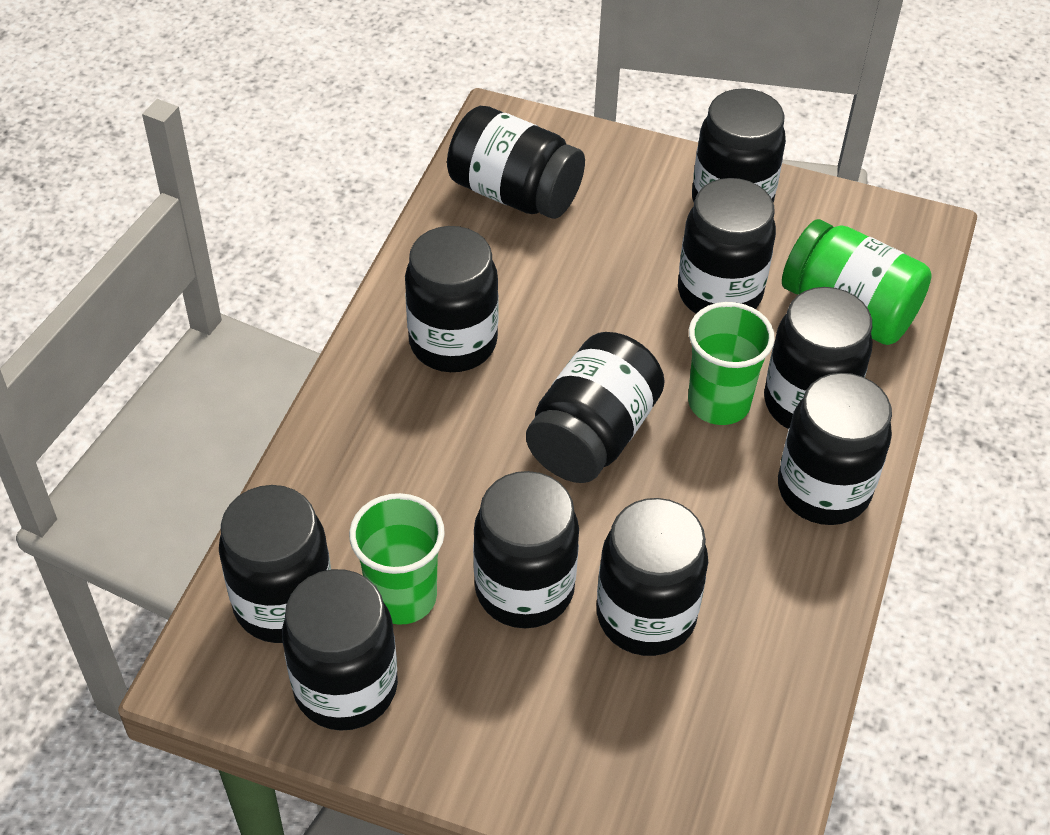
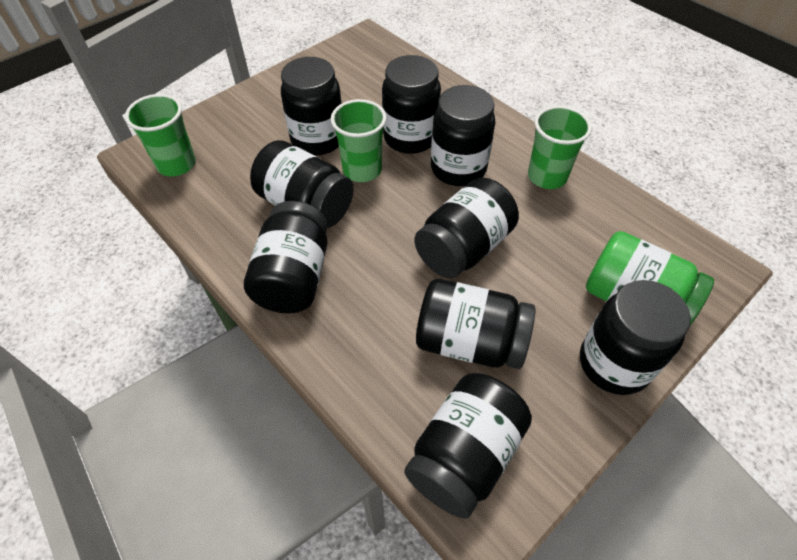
black jar: [219,485,331,643] [282,569,398,731] [405,226,499,372] [447,106,585,219] [473,471,579,628] [526,332,665,483] [597,498,708,656] [678,178,776,314] [692,88,786,203] [764,287,873,429] [778,373,892,525] = 11 -> [244,201,328,313] [250,140,354,228] [281,57,342,155] [382,55,441,154] [405,373,532,519] [414,178,519,279] [416,279,535,369] [431,85,495,186] [580,280,691,395] = 9
green cup: [349,493,445,625] [688,302,775,425] = 2 -> [125,94,196,176] [331,99,387,182] [528,106,592,189] = 3

